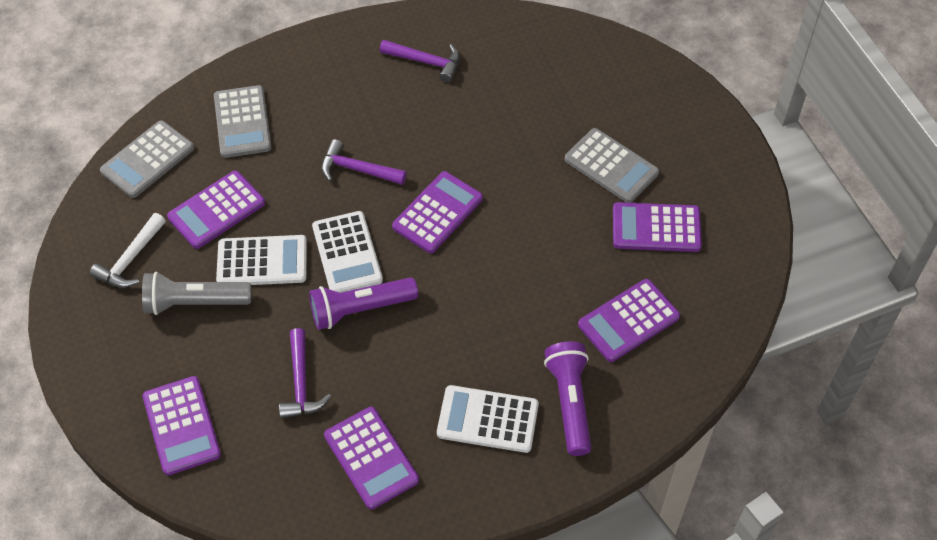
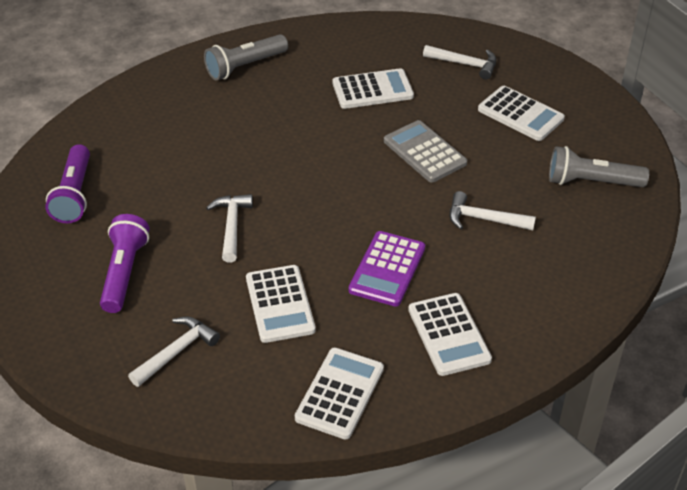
grey calculator: [100,121,194,198] [214,85,272,158] [565,128,659,203] = 3 -> [384,120,467,183] = 1
grey flashlight: [142,272,251,315] = 1 -> [204,34,288,80] [549,146,649,187] = 2
purple calculator: [142,376,221,475] [167,170,265,249] [324,407,419,509] [392,171,483,253] [578,279,680,362] [613,202,702,252] = 6 -> [349,231,425,307] = 1
purple hammer: [279,328,331,419] [321,139,407,185] [380,40,460,83] = 3 -> none = 0
white calculator: [216,235,307,285] [312,211,383,293] [437,385,539,453] = 3 -> [246,265,316,343] [295,348,384,440] [333,68,414,109] [408,293,492,376] [478,86,565,141] = 5
white hammer: [90,213,166,288] = 1 -> [128,316,220,387] [206,194,253,263] [423,45,496,80] [449,191,536,230] = 4

